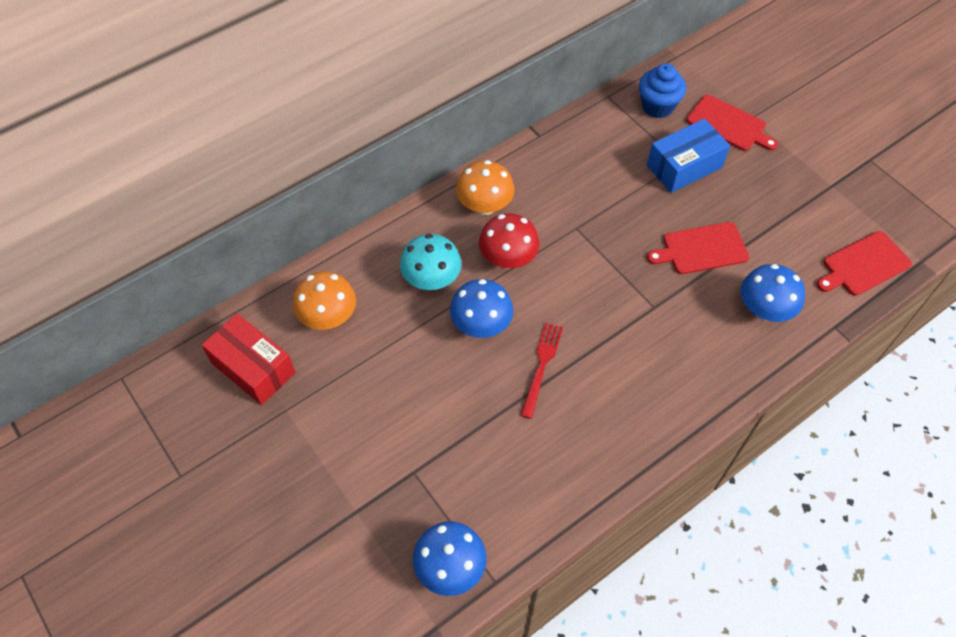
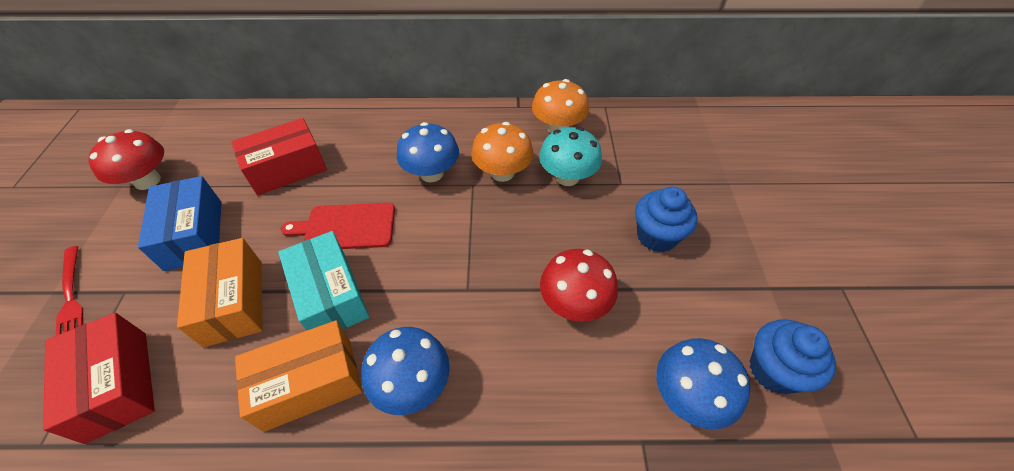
blue cupcake: [639,63,686,118] = 1 -> [635,187,698,252] [750,319,836,394] = 2
orange box: none = 0 -> [177,238,263,347] [235,320,362,432] = 2
red box: [202,313,296,405] = 1 -> [43,313,155,444] [231,118,327,195] = 2
red cutting board: [647,222,749,274] [686,95,778,151] [817,231,912,296] = 3 -> [281,203,395,249] = 1
red mushroom: [479,213,539,269] = 1 -> [88,129,164,190] [540,249,618,322] = 2
turquoise box: none = 0 -> [278,231,369,331] = 1

